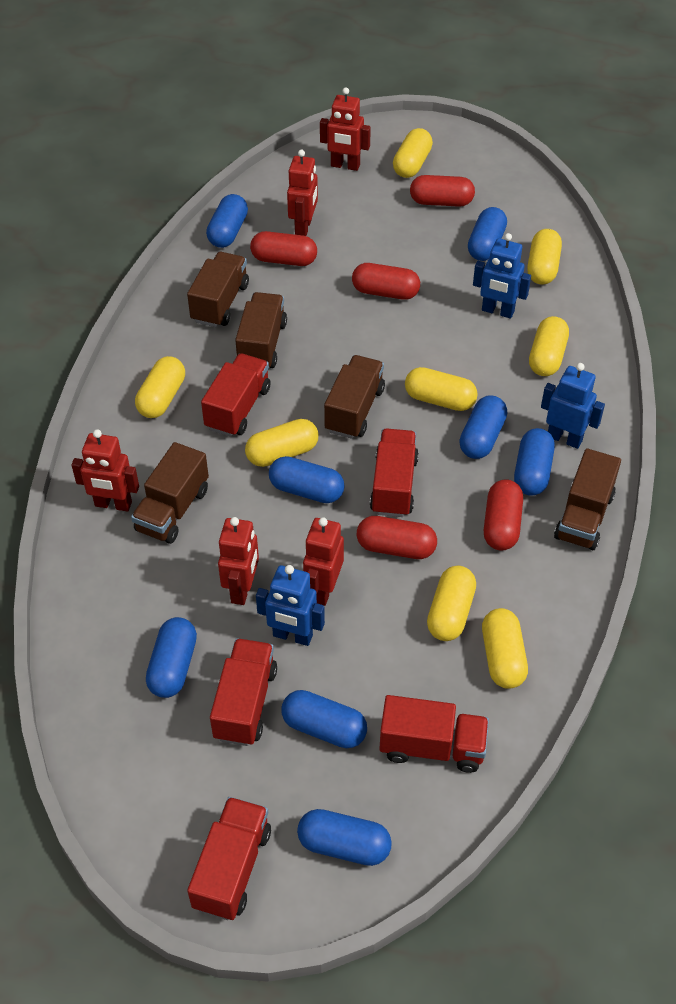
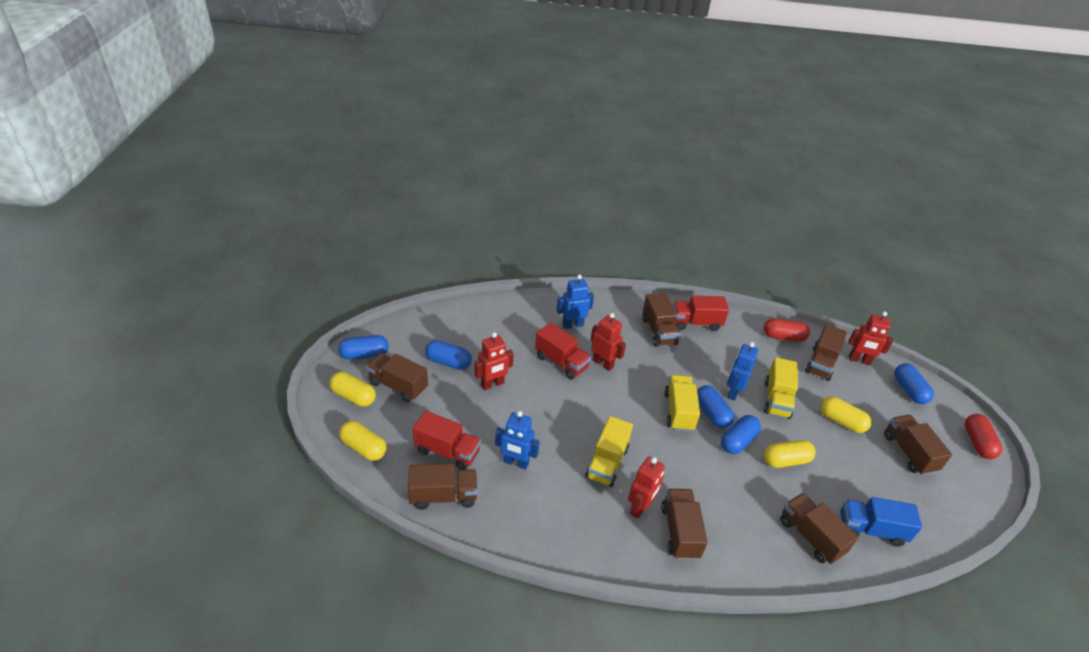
blue capsule: [146,617,197,698] [206,194,248,248] [269,456,345,503] [281,690,367,748] [297,809,392,866] [459,395,507,459] [468,207,507,261] [514,428,555,496] = 8 -> [338,335,389,360] [425,340,472,370] [697,385,734,428] [721,415,761,454] [894,364,934,404] = 5
blue truck: none = 0 -> [840,497,922,547] = 1
brown truck: [131,442,209,544] [187,252,249,327] [235,292,287,368] [324,355,385,439] [554,448,621,550] = 5 -> [367,353,428,402] [408,464,478,510] [642,293,681,347] [661,489,708,560] [780,493,858,564] [805,324,847,381] [884,415,952,475] = 7
red capsule: [250,231,317,266] [352,263,420,300] [357,516,437,559] [410,175,475,207] [484,479,523,551] = 5 -> [764,318,810,342] [965,414,1002,459] = 2
red robot: [71,429,139,512] [218,517,259,605] [287,150,318,236] [303,517,344,606] [320,87,371,171] = 5 -> [475,332,514,390] [591,313,626,371] [628,456,665,519] [848,311,893,365] = 4
red truck: [187,797,271,920] [201,353,271,437] [210,638,277,746] [370,429,419,517] [379,695,489,773] = 5 -> [413,411,481,470] [535,323,591,380] [672,295,729,331] = 3
yellow capsule: [135,356,185,418] [245,419,318,467] [393,128,433,178] [405,367,478,411] [427,566,476,641] [482,608,528,689] [527,229,562,284] [529,316,569,376] = 8 -> [329,372,376,407] [339,421,387,461] [764,440,816,468] [820,396,872,433] = 4
yellow truck: none = 0 -> [585,416,633,487] [664,375,700,432] [764,357,798,419] = 3

